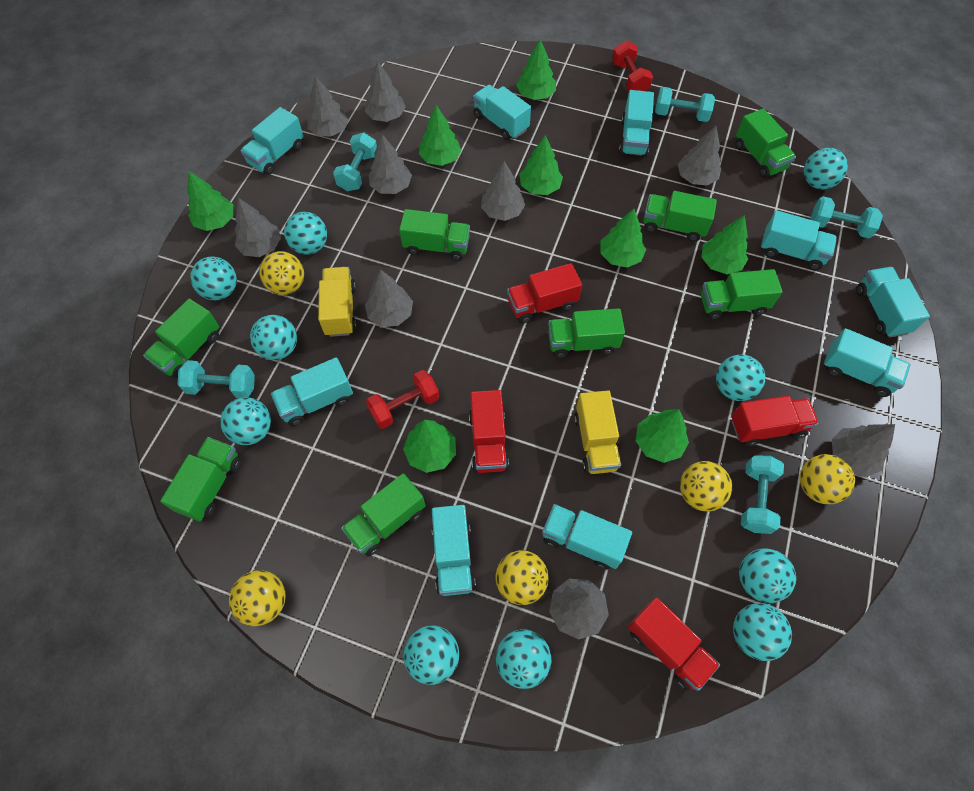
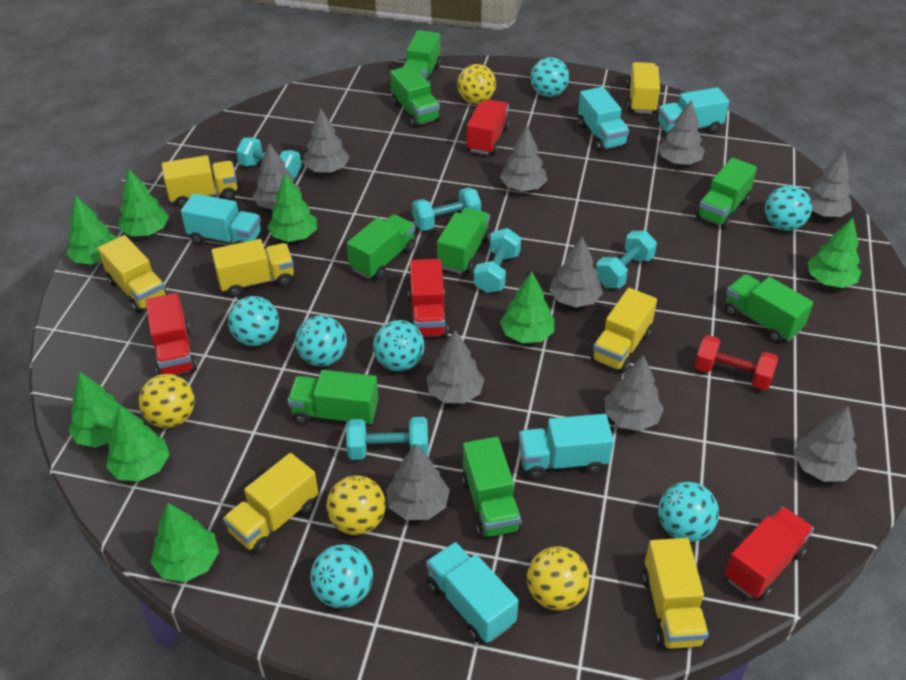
grey tree: [235,198,281,257] [307,76,349,137] [365,61,406,122] [365,269,413,327] [369,134,412,194] [481,161,525,221] [549,579,609,639] [678,126,721,186] [832,424,895,477] = 9 -> [252,143,300,210] [304,108,350,173] [386,443,450,520] [427,330,484,404] [500,126,547,191] [549,236,603,307] [605,355,664,431] [658,100,705,165] [794,406,858,482] [806,150,852,217] = 10
red dumbbell: [366,370,439,429] [612,41,653,91] = 2 -> [694,335,778,390] = 1
turquoise ball: [190,257,237,300] [220,397,271,445] [250,315,297,360] [284,212,327,255] [404,626,459,685] [496,629,552,689] [716,355,765,401] [733,603,792,661] [739,548,796,603] [804,148,848,189] = 10 -> [228,296,279,346] [295,315,347,367] [310,544,373,608] [373,320,424,371] [530,57,569,97] [658,482,719,542] [765,185,812,231] = 7
turquoise truck: [240,107,304,175] [271,357,353,426] [432,505,476,596] [473,85,531,140] [542,504,632,570] [619,90,654,157] [761,210,837,270] [824,328,910,397] [856,267,930,338] = 9 -> [181,194,261,244] [426,542,519,643] [519,414,614,479] [578,87,629,151] [658,87,729,133] = 5
yellow ball: [229,570,286,626] [259,251,304,295] [496,550,549,605] [680,461,732,512] [800,454,855,504] = 5 -> [139,374,195,428] [326,475,386,535] [457,64,496,104] [527,546,590,611] = 4
yellow truck: [318,267,357,337] [574,390,621,474] = 2 -> [98,235,168,313] [162,155,237,208] [212,239,294,297] [223,453,318,554] [591,288,657,373] [627,62,660,114] [642,538,708,649] = 7

